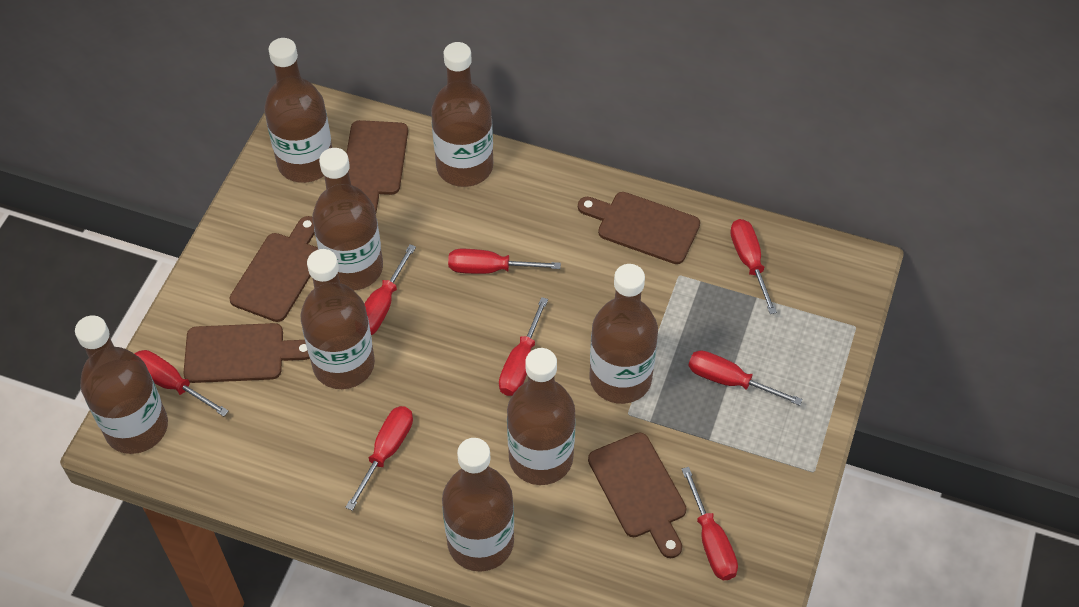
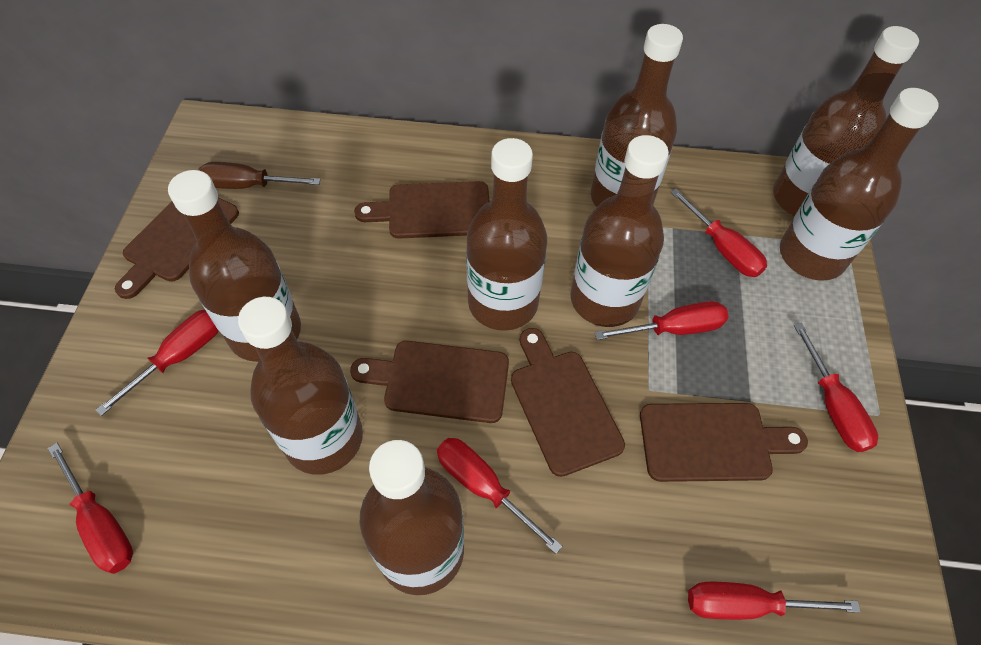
brown screwdriver: none = 0 -> [199,162,321,189] = 1
red screwdriver: [135,350,229,416] [345,406,413,511] [364,244,416,335] [448,249,561,274] [499,297,548,396] [682,467,738,580] [688,350,802,406] [730,219,777,314] = 8 -> [48,443,133,574] [95,310,219,416] [437,438,562,554] [595,301,729,340] [671,189,767,277] [688,582,861,620] [794,323,878,452] = 7

